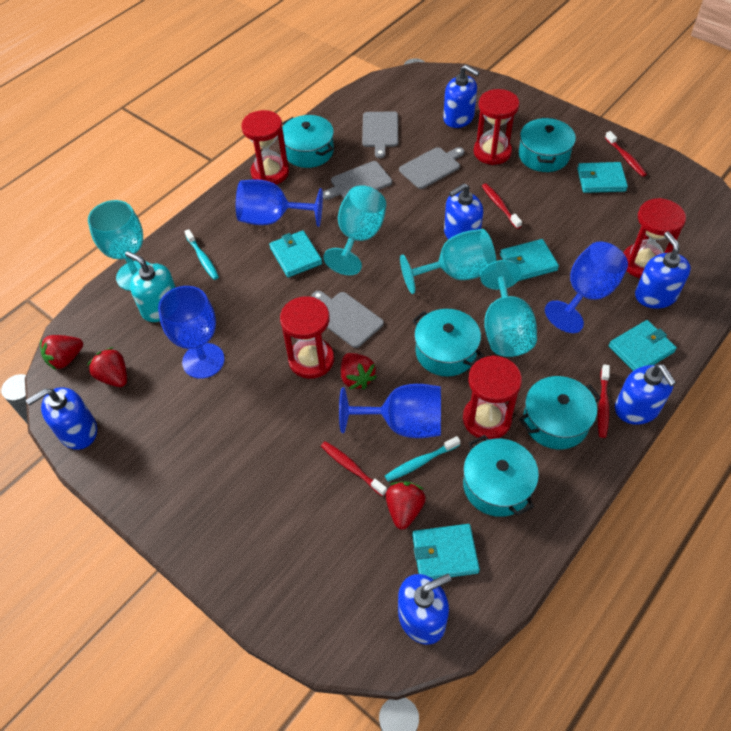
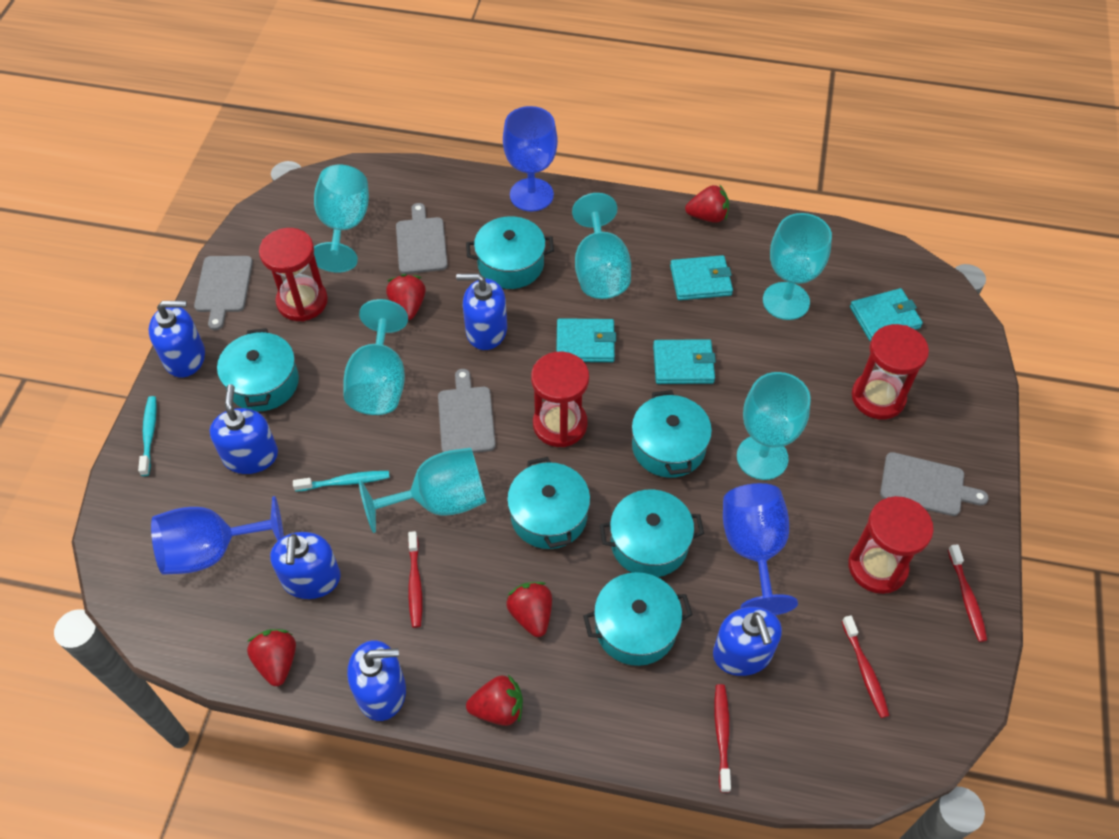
blue goblet: [158,286,225,379] [236,179,323,227] [339,384,441,438] [545,241,628,333] = 4 -> [151,496,284,575] [503,106,558,212] [723,483,798,615] = 3
red hourglass: [241,110,289,184] [280,296,334,379] [463,355,522,440] [474,89,520,165] [624,198,686,278] = 5 -> [259,228,328,322] [531,352,589,447] [848,496,934,594] [851,324,929,419] = 4
red strawberry: [40,335,83,370] [88,347,127,387] [341,353,377,389] [386,481,426,529] = 4 -> [247,629,296,686] [386,274,426,320] [466,675,523,726] [506,582,552,637] [685,184,729,223] = 5
turquoise goblet: [88,200,150,291] [323,185,386,275] [400,229,496,294] [480,260,537,357] = 4 -> [314,165,369,272] [343,299,408,415] [359,448,486,533] [572,193,631,299] [737,372,811,480] [763,213,832,320] = 6
turquoise pot: [282,115,334,168] [412,309,484,376] [463,435,539,517] [519,117,576,172] [519,376,601,449] = 5 -> [217,328,299,411] [466,216,554,289] [507,457,590,549] [583,572,693,666] [600,490,704,577] [632,390,712,478] = 6
turquoise soap dispenser: [125,251,176,322] = 1 -> none = 0
turquoise wallet: [269,230,322,277] [412,524,480,579] [500,239,559,281] [577,162,628,193] [609,320,677,371] = 5 -> [556,318,616,362] [653,339,716,384] [670,255,733,300] [850,288,923,341] = 4

